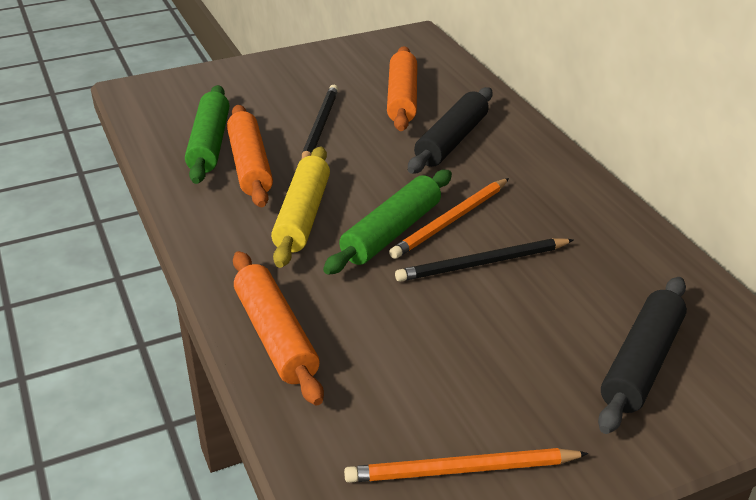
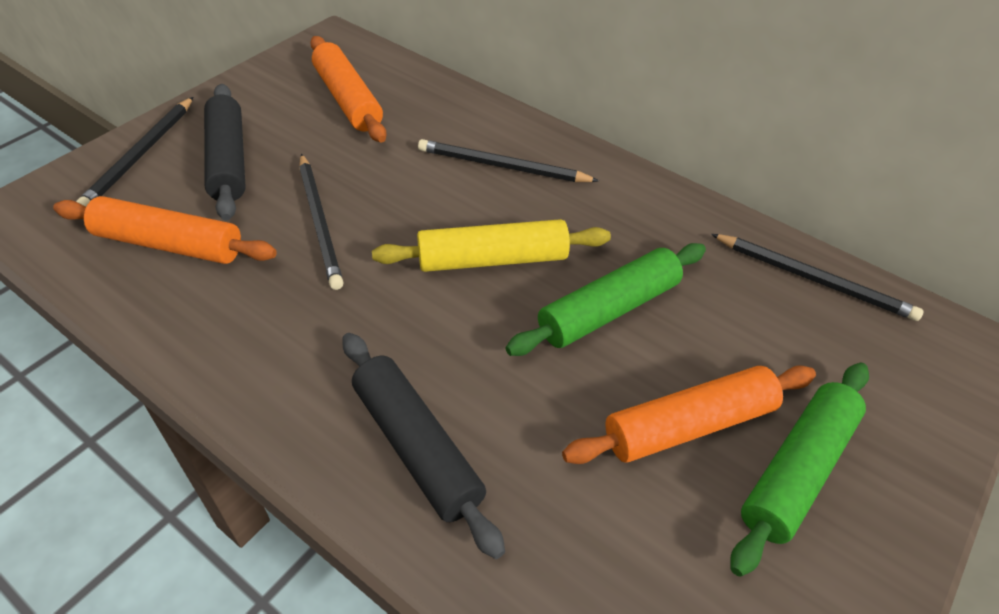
black pencil: [302,85,338,159] [395,238,574,282] = 2 -> [76,97,193,207] [299,154,344,290] [418,139,599,182] [711,234,924,321] = 4
orange pencil: [344,448,589,483] [389,178,509,259] = 2 -> none = 0

